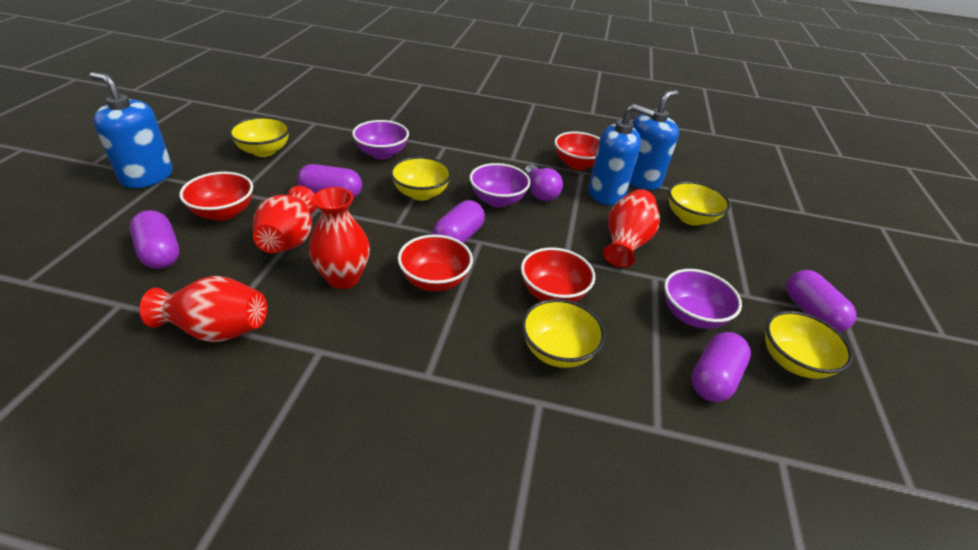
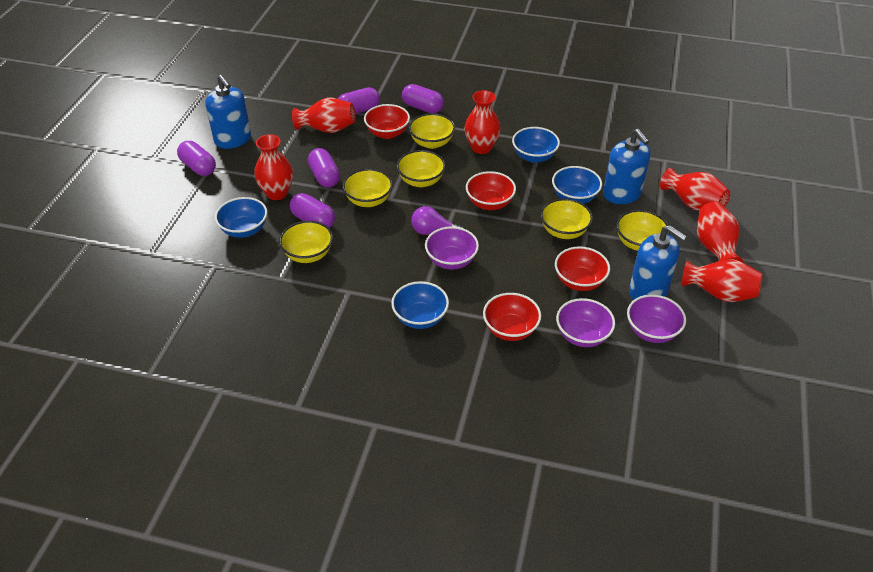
blue bowl: none = 0 -> [215,197,267,238] [391,281,449,329] [512,127,560,163] [552,166,602,204] = 4
red vase: [140,276,267,342] [253,186,317,253] [309,187,370,289] [603,189,660,268] = 4 -> [254,134,293,200] [292,97,356,133] [464,90,501,154] [660,168,730,211] [682,259,763,302] [697,202,743,262] = 6
yellow bowl: [229,116,290,157] [390,156,452,201] [522,299,605,368] [668,181,730,226] [765,311,853,379] = 5 -> [279,221,333,263] [342,169,393,207] [397,150,446,187] [409,113,455,149] [540,198,593,239] [616,210,670,251] = 6

